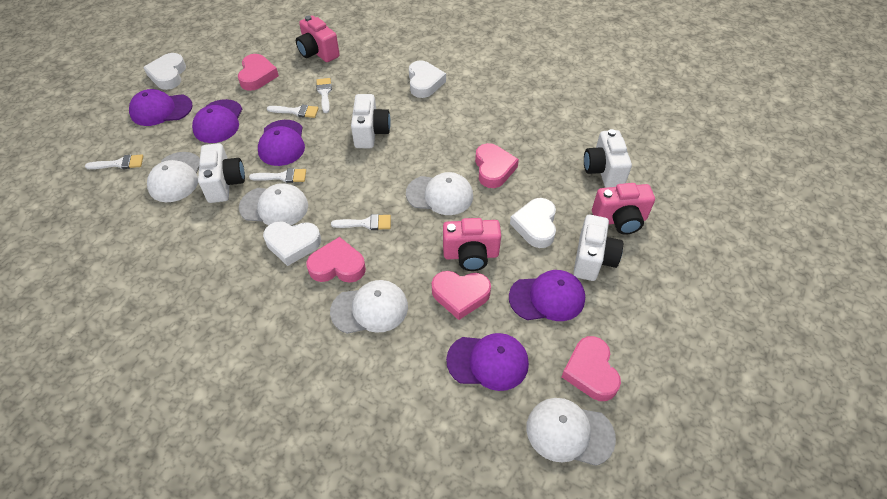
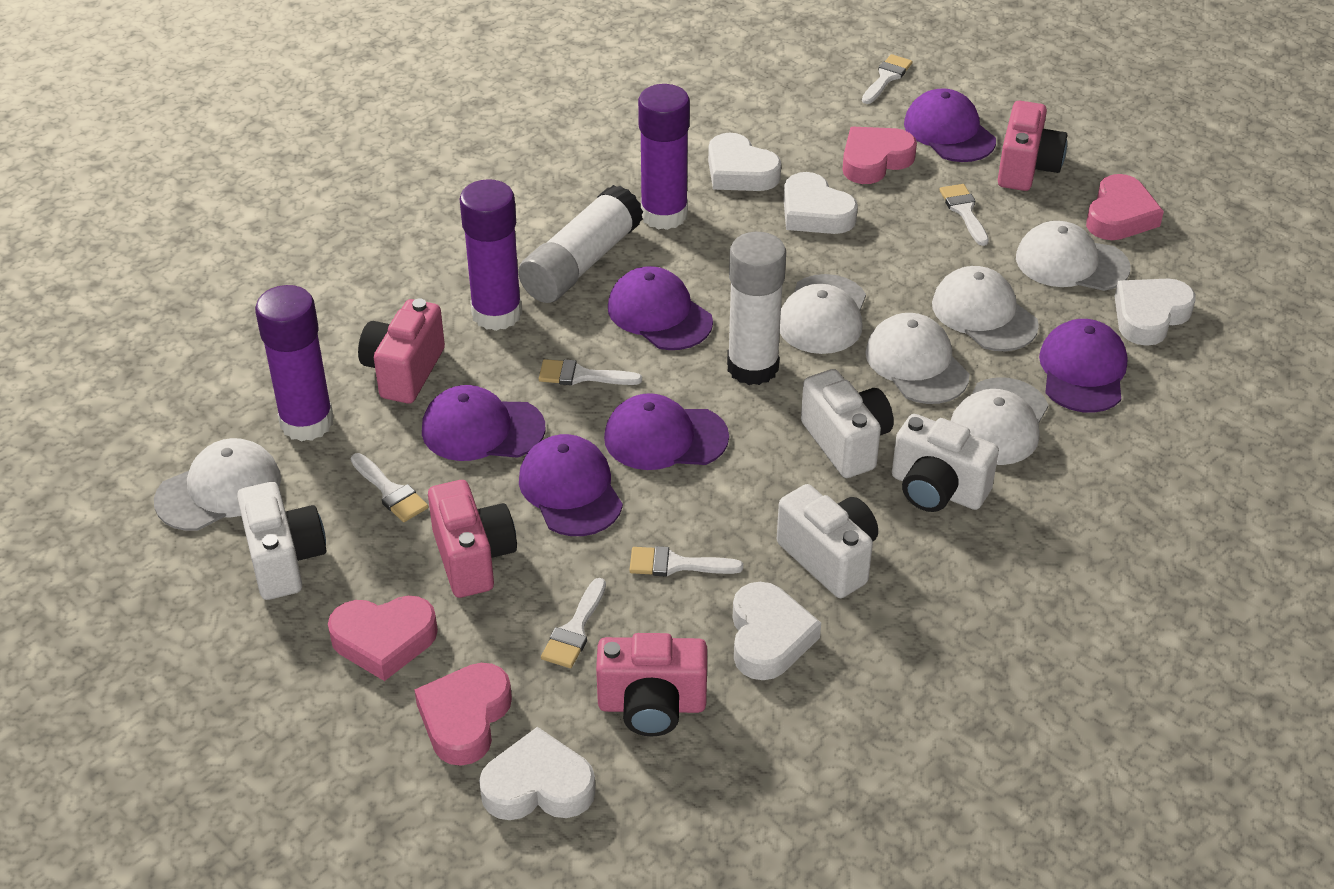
pink camera: [296,16,340,62] [443,218,501,271] [592,183,655,235] = 3 -> [358,298,445,404] [428,480,517,598] [596,633,707,736] [998,101,1067,191] = 4
pink heart: [238,54,279,91] [306,237,366,283] [432,271,491,320] [475,143,519,188] [562,336,621,401] = 5 -> [328,596,438,681] [414,663,512,766] [843,127,917,184] [1086,174,1164,240] = 4
purple cap: [129,89,193,126] [192,99,242,143] [258,120,305,166] [446,333,529,391] [509,270,585,321] = 5 -> [422,385,545,461] [519,434,623,536] [604,393,729,470] [608,266,713,350] [904,88,996,162] [1039,319,1128,413] = 6
purple glue stick: none = 0 -> [255,285,334,442] [460,179,522,331] [638,84,690,230] = 3
white brush: [85,154,143,169] [249,168,306,183] [267,105,319,118] [316,78,332,113] [331,214,391,230] = 5 -> [351,453,429,522] [539,359,642,385] [541,578,606,668] [629,546,743,577] [862,54,912,104] [940,184,989,246] = 6
white cap: [147,152,200,202] [239,183,308,225] [330,280,408,334] [406,172,473,215] [526,398,616,466] = 5 -> [154,438,281,531] [780,274,866,354] [865,313,969,404] [932,266,1039,351] [951,377,1048,465] [1016,221,1130,291] = 6
white glue stick: none = 0 -> [518,185,643,303] [727,232,786,385] = 2
white heart: [143,53,186,90] [263,221,321,266] [409,60,446,98] [510,198,556,248] = 4 -> [479,727,596,820] [708,133,781,191] [733,582,821,680] [784,172,858,234] [1115,279,1196,346] = 5

